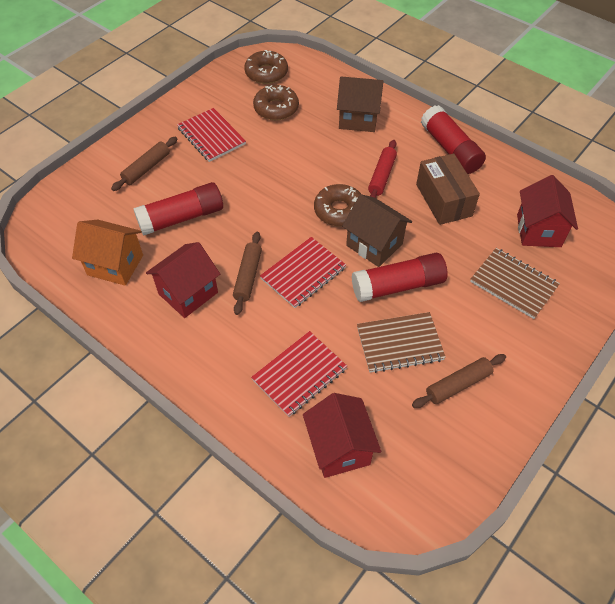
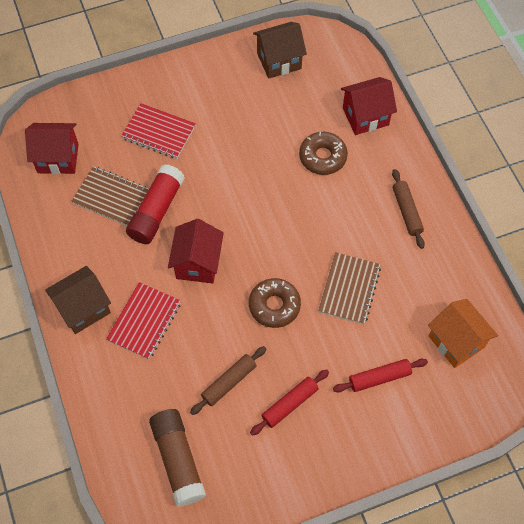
brown box: [416,153,480,225] = 1 -> none = 0
brown donut: [244,50,288,84] [253,85,299,120] [314,184,361,227] = 3 -> [249,278,301,328] [299,132,348,175] = 2
brown glue stick: none = 0 -> [149,409,206,507] = 1
brown rolling pin: [111,137,177,191] [233,232,262,315] [412,354,506,408] = 3 -> [190,346,266,415] [392,169,425,249] = 2
red glue stick: [133,182,223,236] [352,253,448,302] [421,105,486,174] = 3 -> [126,164,185,244] = 1
red notebook: [177,108,246,162] [251,331,347,417] [260,237,346,308] = 3 -> [106,282,181,360] [121,103,196,159] = 2
red rolling pin: [368,140,397,198] = 1 -> [250,369,329,436] [333,359,428,392] = 2

